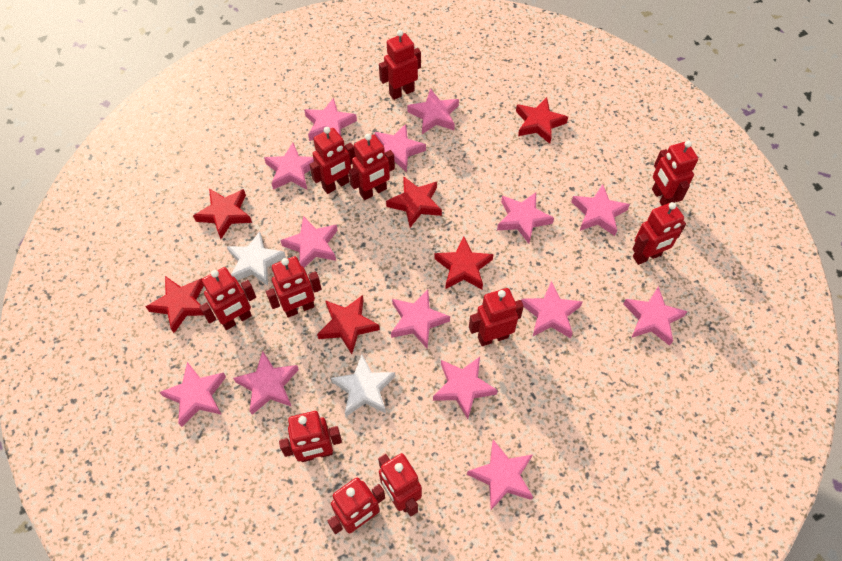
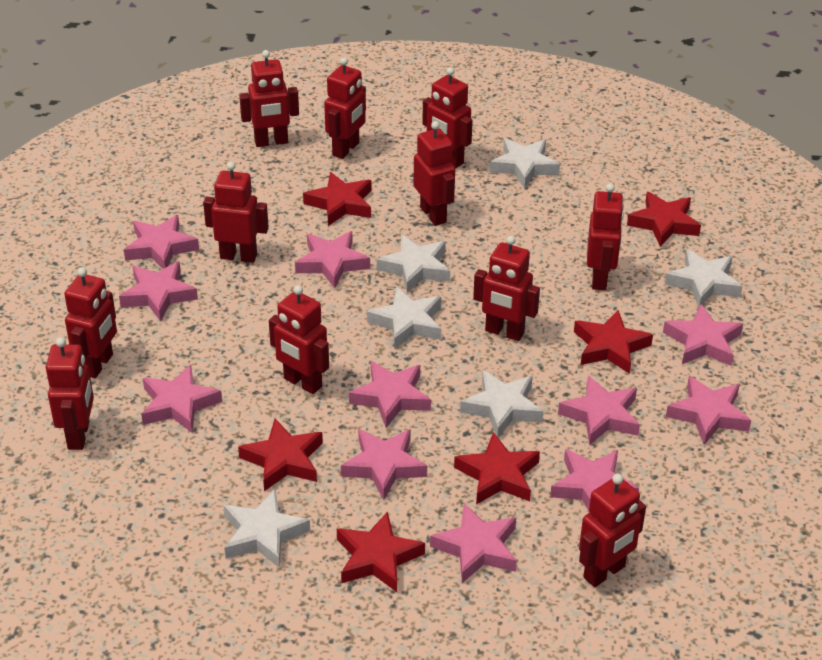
pink star: [159,362,226,427] [233,351,299,415] [264,143,314,190] [280,216,338,268] [304,98,357,141] [375,124,426,173] [391,290,450,348] [407,88,459,134] [433,357,498,419] [467,440,533,510] [497,192,554,244] [521,281,583,338] [571,184,630,236] [623,286,688,346] = 14 -> [119,261,198,322] [124,215,199,269] [141,365,222,433] [295,231,370,288] [341,429,427,500] [349,361,431,428] [430,503,517,583] [550,449,639,510] [558,376,640,445] [663,304,743,366] [666,376,751,445] = 11
white star: [227,231,286,286] [331,354,396,417] = 2 -> [224,490,310,568] [367,287,441,349] [377,235,450,293] [460,370,543,438] [490,138,560,189] [665,249,743,307] = 6

